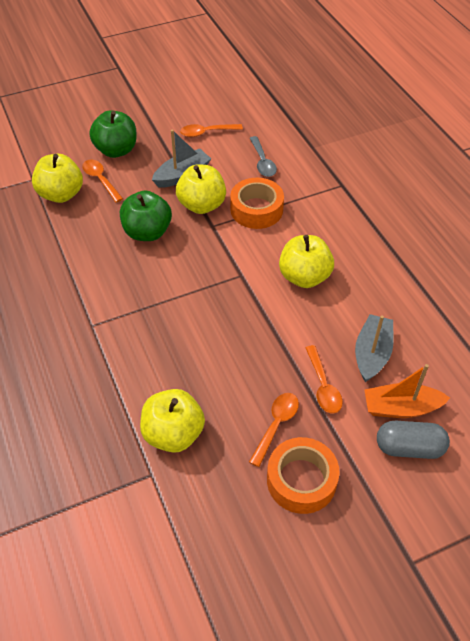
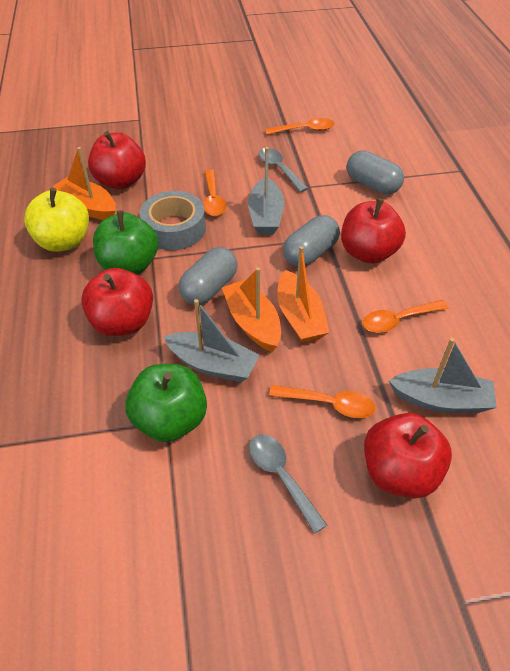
grey boat: [152,129,211,188] [355,314,394,382] = 2 -> [163,299,260,382] [248,147,284,235] [389,338,497,413] = 3
grey capsule: [377,421,450,459] = 1 -> [179,247,238,305] [283,215,340,267] [347,151,404,194] = 3
grey spoon: [250,136,277,177] = 1 -> [249,434,327,534] [258,148,308,192] = 2
grey tape: none = 0 -> [140,191,206,250] = 1
orange boat: [364,364,450,418] = 1 -> [52,147,116,220] [222,267,281,352] [277,246,329,343] = 3
orange tape: [230,178,284,229] [267,437,339,514] = 2 -> none = 0
red apple: none = 0 -> [81,268,153,336] [88,131,146,189] [341,198,406,264] [364,413,452,498] = 4
yellow apple: [32,154,83,203] [140,389,205,453] [176,164,226,214] [279,235,334,288] = 4 -> [24,188,89,252] = 1

